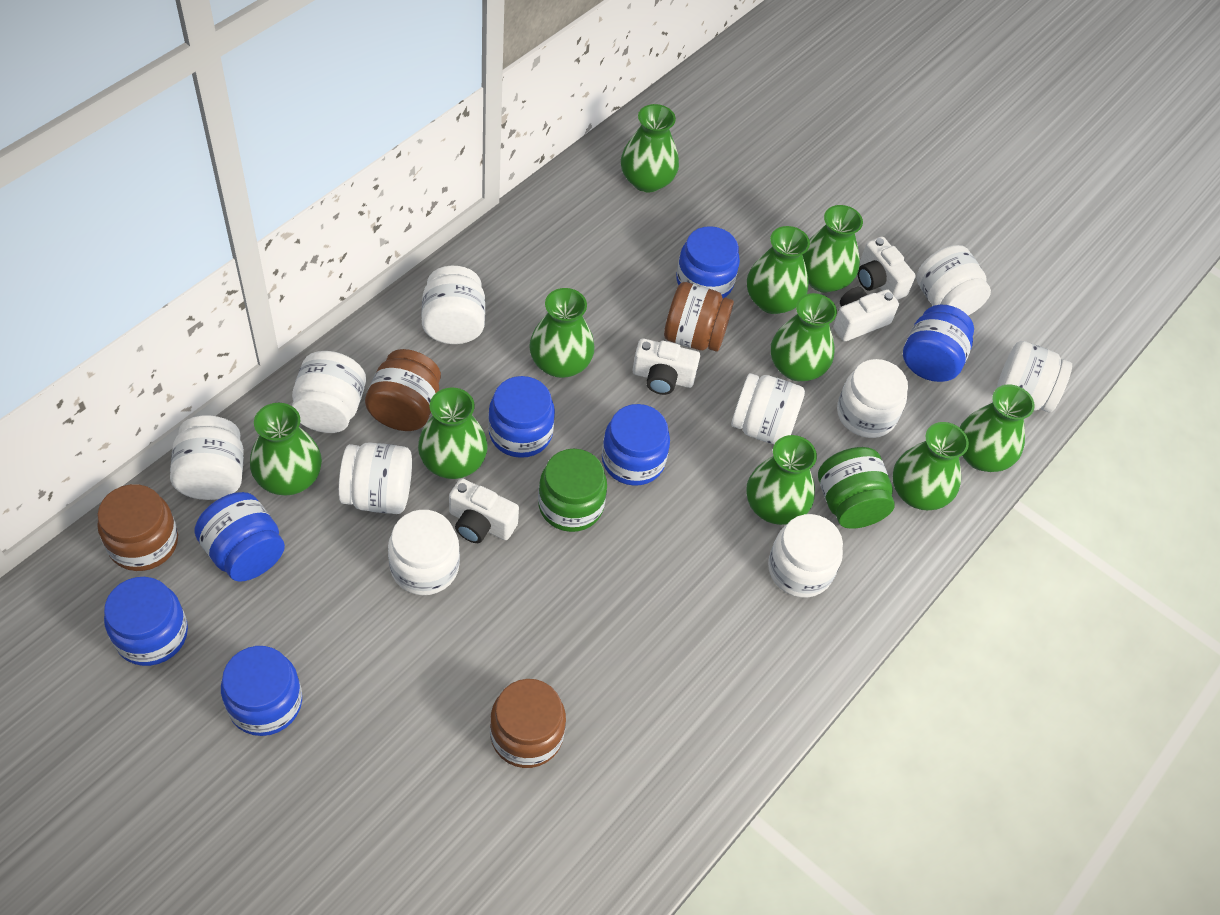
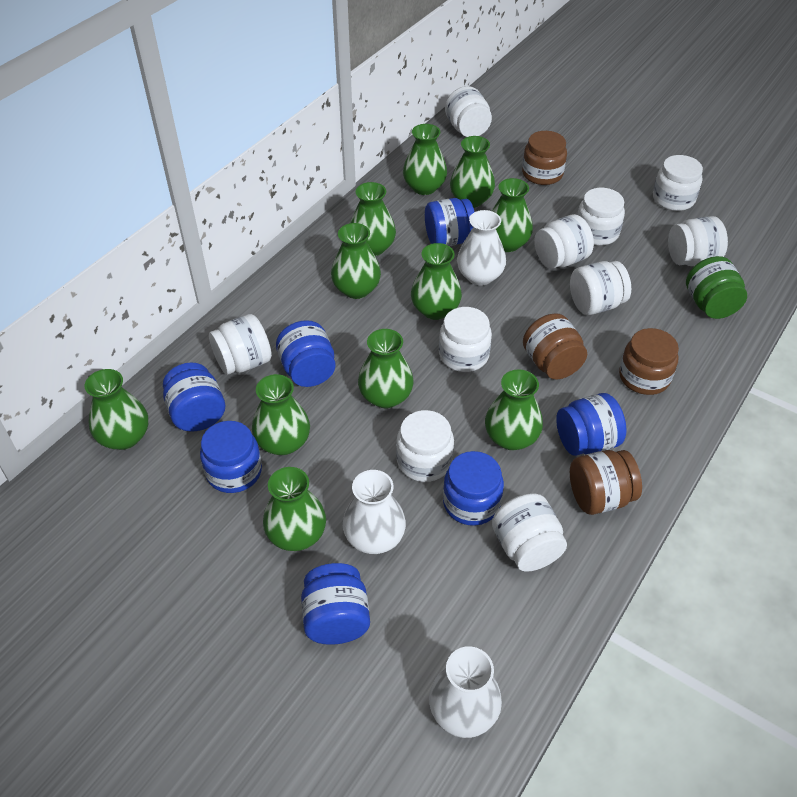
green jar: [538,449,607,532] [818,447,895,529] = 2 -> [686,256,747,319] = 1
green vase: [250,403,322,495] [418,388,488,479] [529,288,595,378] [621,104,679,192] [746,435,817,525] [747,226,810,314] [771,293,837,381] [802,205,863,293] [893,422,969,510] [959,384,1035,472] = 10 -> [85,369,148,450] [252,374,310,455] [263,467,326,551] [331,223,381,299] [350,182,396,256] [358,329,414,408] [403,124,447,195] [411,243,462,320] [450,136,495,208] [485,369,543,450] [492,178,533,252] = 11
white camera: [449,478,519,543] [633,338,700,395] [833,287,899,341] [858,236,916,300] = 4 -> none = 0
white vase: none = 0 -> [343,470,406,554] [429,646,502,738] [457,210,506,286] = 3

